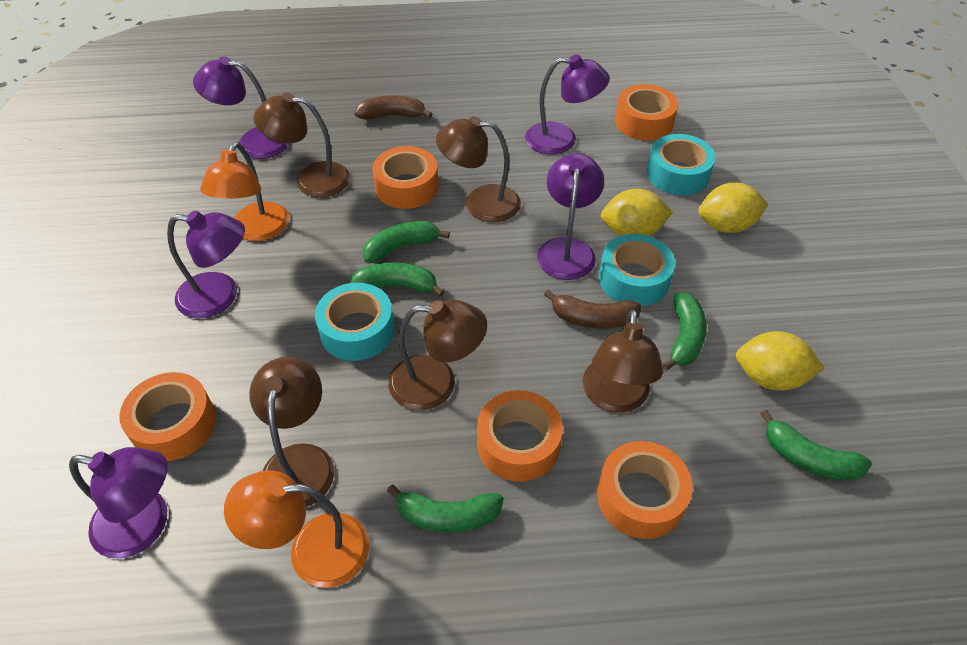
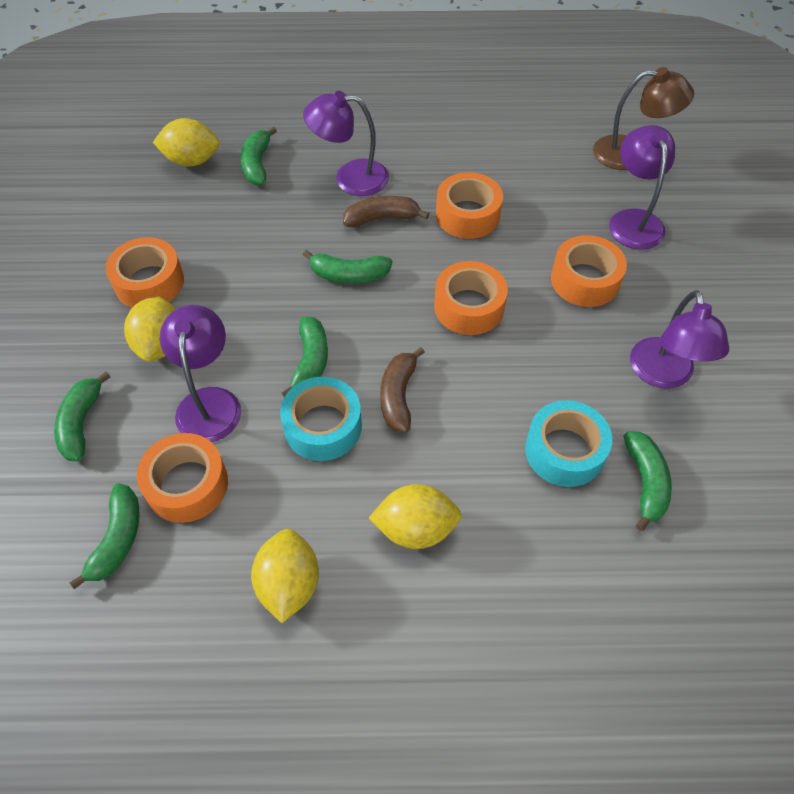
brown lamp: [249,357,334,507] [253,93,350,197] [388,300,487,410] [436,116,521,222] [583,309,663,413] = 5 -> [593,67,694,170] = 1
green banana: [350,262,445,297] [362,221,450,263] [387,484,504,533] [662,292,707,371] [761,410,872,481] = 5 -> [54,371,111,462] [70,484,140,589] [241,126,277,186] [282,317,328,397] [303,250,392,283] [623,431,672,531] = 6
orange lamp: [200,142,289,241] [224,470,369,588] = 2 -> none = 0
purple lamp: [69,447,168,558] [167,210,245,318] [193,56,289,159] [525,54,610,155] [537,153,604,280] = 5 -> [159,305,241,442] [303,91,389,196] [609,125,675,250] [630,290,729,389] = 4
turquoise tape: [315,283,395,361] [599,234,675,306] [647,134,716,195] = 3 -> [280,377,362,461] [525,400,612,487] = 2
yellow lemon: [601,189,673,236] [698,183,768,233] [736,331,824,391] = 3 -> [124,297,176,362] [153,118,219,166] [251,529,319,623] [369,484,462,549] = 4

